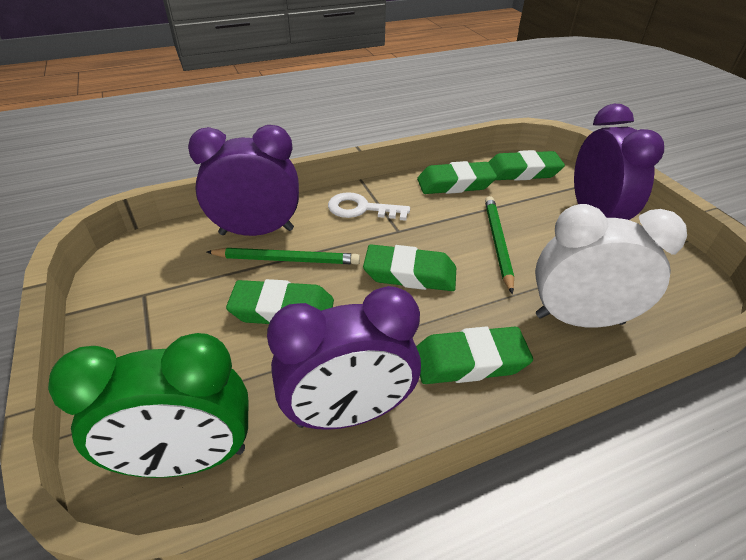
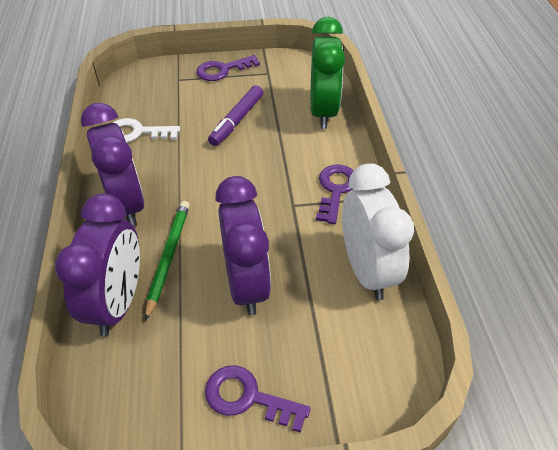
green eraser: [226,279,334,324] [363,244,456,291] [416,326,533,384] [417,161,497,194] [489,150,565,181] = 5 -> none = 0
green pencil: [207,248,360,265] [485,196,514,294] = 2 -> [145,201,190,321] = 1
purple key: none = 0 -> [196,55,260,81] [205,365,311,433] [316,165,354,224] = 3
purple marker: none = 0 -> [208,85,263,146] = 1

